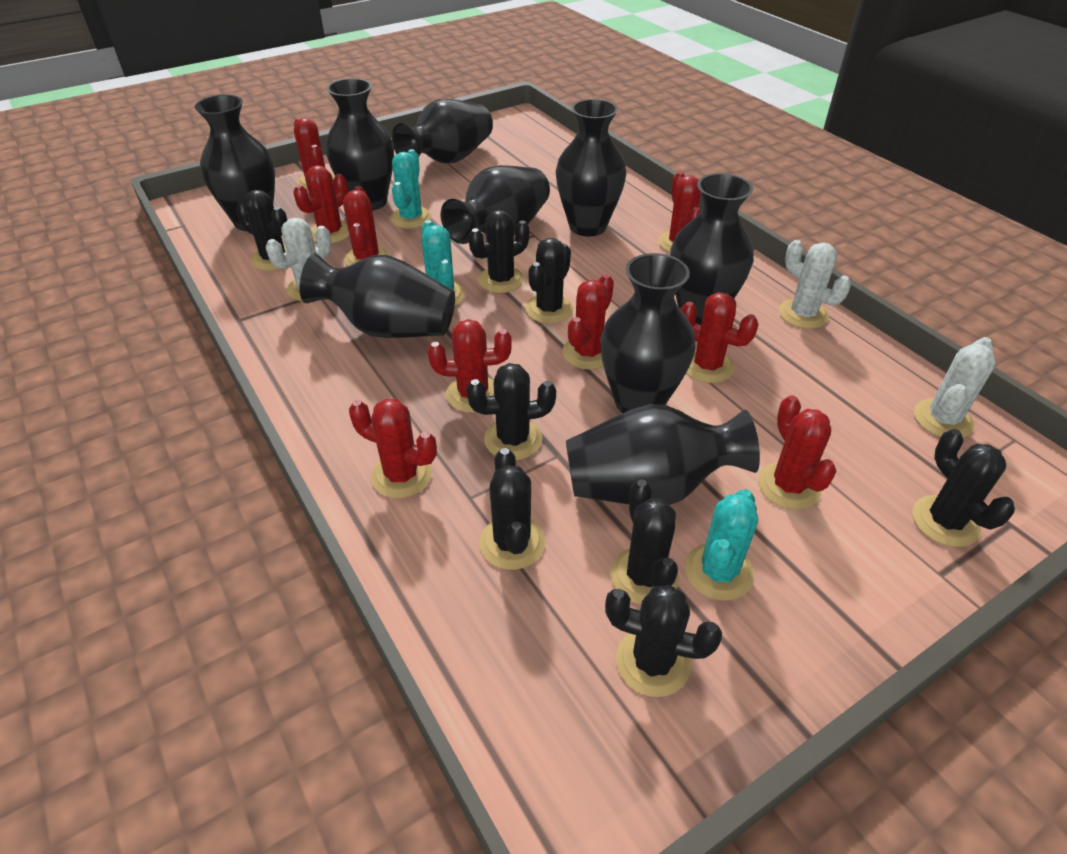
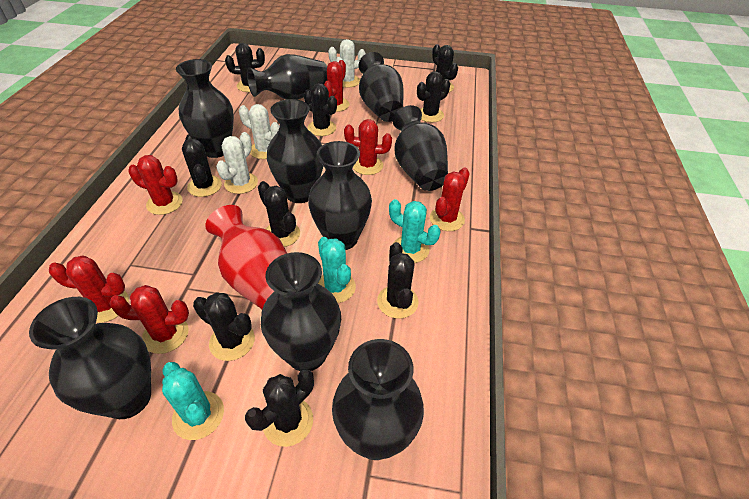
black cactus: [236,190,287,271] [466,363,556,460] [469,210,529,293] [479,448,545,570] [525,238,574,324] [605,585,722,697] [610,479,679,604] [912,429,1015,547] = 8 -> [182,134,222,197] [193,292,255,361] [225,43,265,92] [245,369,314,447] [258,181,300,247] [304,83,337,136] [377,242,419,319] [417,71,450,122] [432,44,458,92] = 9
red cactus: [293,165,349,243] [294,118,335,190] [343,186,389,266] [349,399,437,498] [428,319,512,413] [562,274,614,370] [658,172,701,252] [680,292,759,383] [758,395,836,510] = 9 -> [49,255,129,323] [109,285,189,354] [128,155,183,215] [324,60,349,112] [344,119,392,175] [430,168,470,231] = 6
red vase: none = 0 -> [205,205,287,309] = 1

